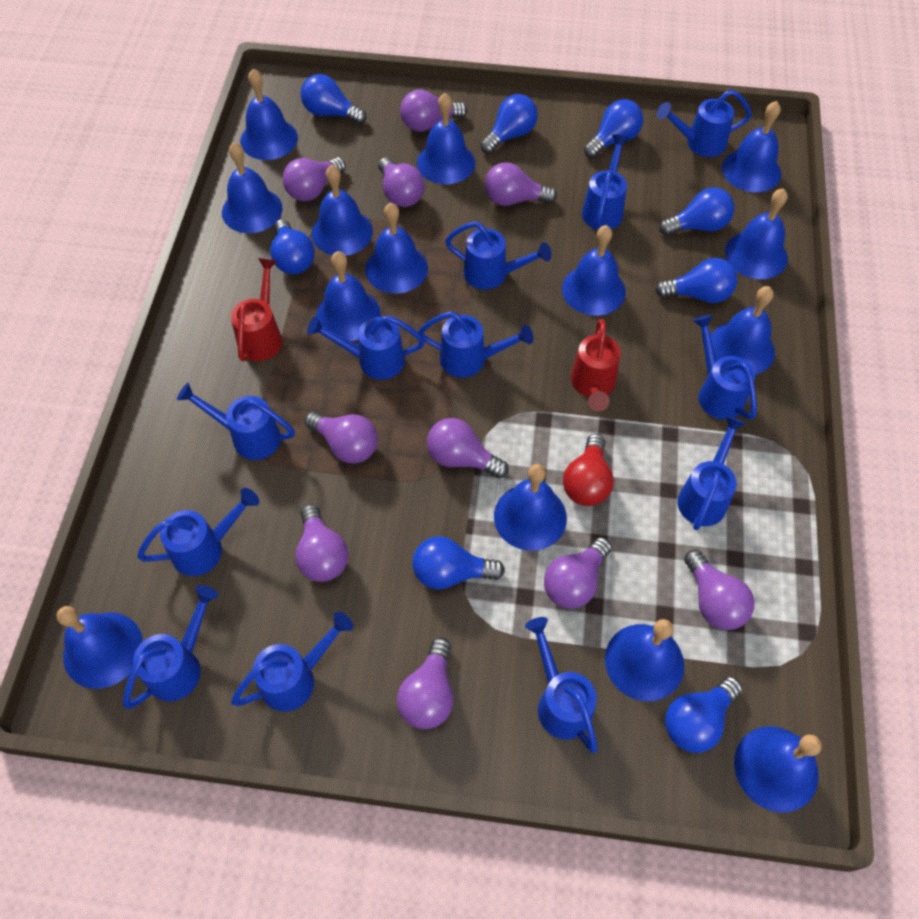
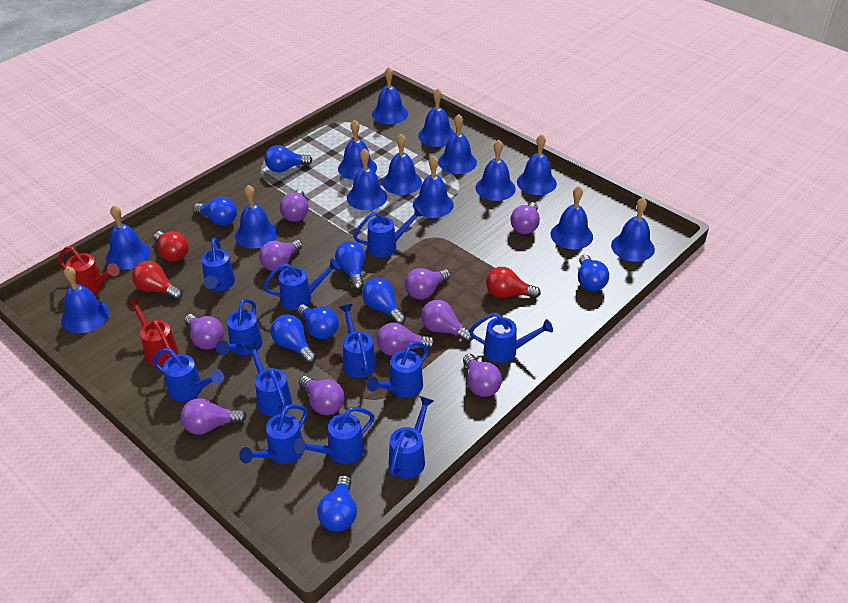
red light bulb: [563,434,614,506] = 1 -> [132,261,183,300] [154,231,189,262] [486,267,541,298] = 3

